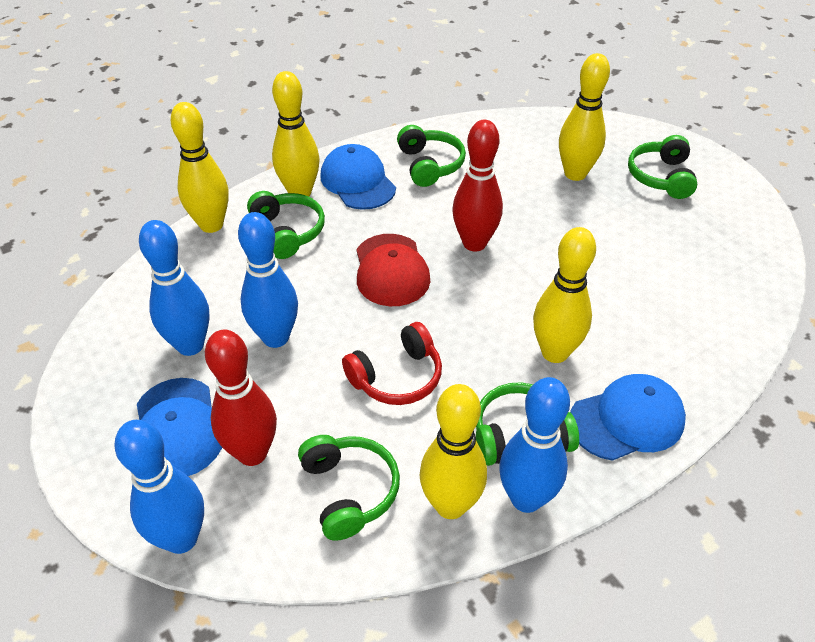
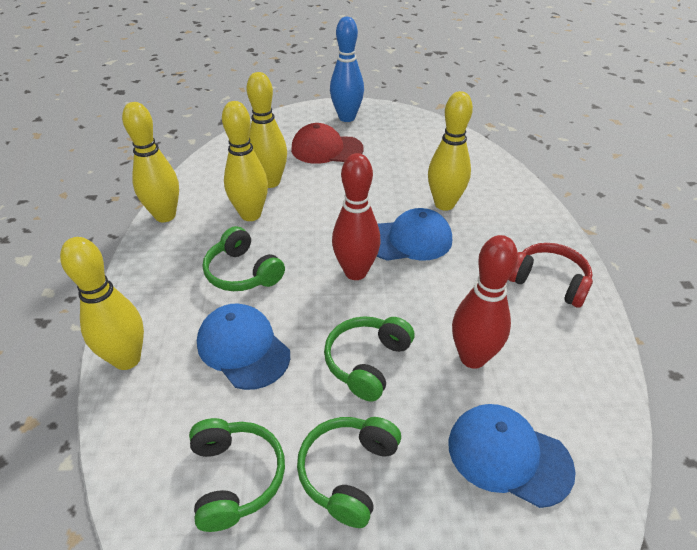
blue bowling pin: [114,420,204,554] [139,220,210,356] [238,212,298,348] [499,377,570,513] = 4 -> [330,17,364,122] = 1
green headphones: [247,191,325,259] [298,435,400,541] [397,125,466,187] [476,382,579,466] [628,135,697,199] = 5 -> [189,418,285,532] [203,226,285,291] [297,417,401,528] [324,316,414,401] = 4

